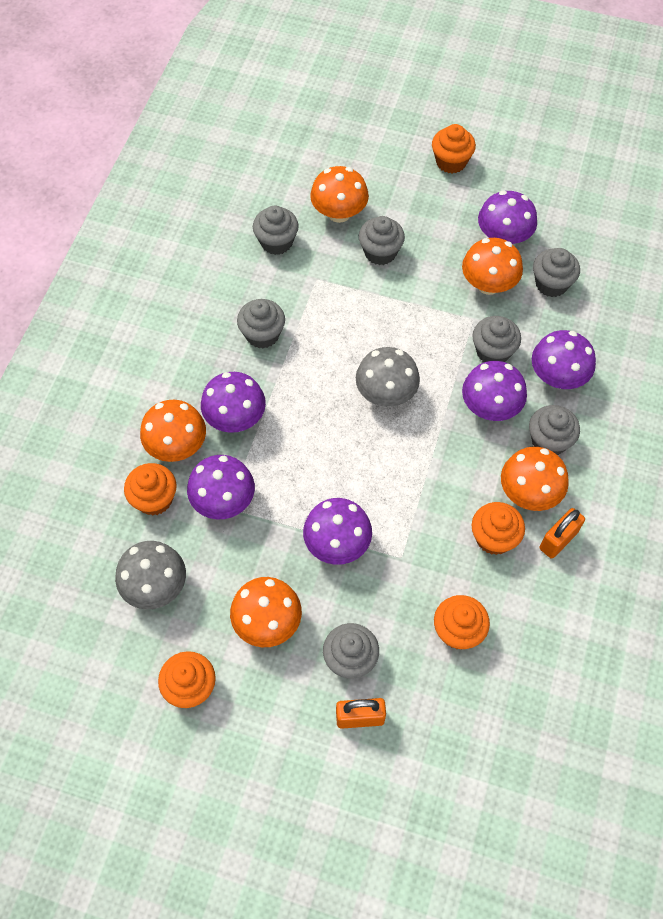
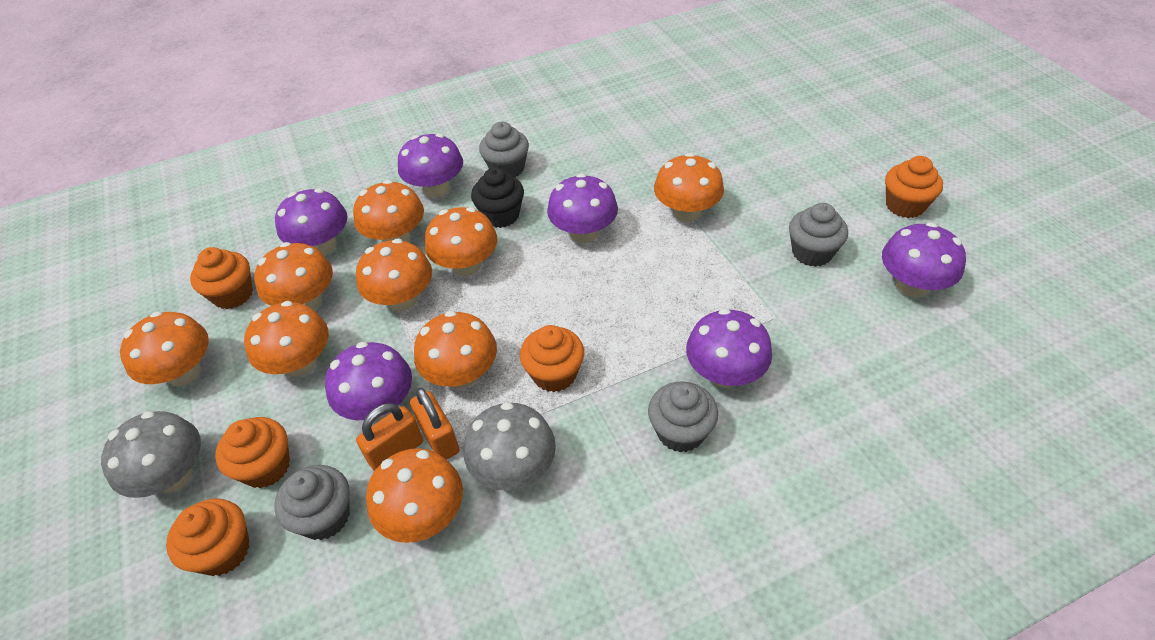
black cupcake: none = 0 -> [471,167,524,228] = 1
grey cupcake: [237,299,285,349] [253,205,299,255] [323,623,379,679] [359,216,405,265] [472,316,521,362] [529,405,580,455] [533,248,580,297] = 7 -> [274,465,350,540] [479,122,529,178] [648,381,718,453] [789,203,848,267] = 4
orange mushroom: [140,400,206,462] [230,577,302,647] [310,166,369,223] [462,238,523,295] [501,447,569,511] = 5 -> [120,311,209,386] [244,301,329,377] [254,242,333,310] [353,180,424,242] [356,239,432,311] [366,448,463,543] [414,311,497,388] [425,207,497,276] [654,153,724,222] = 9

